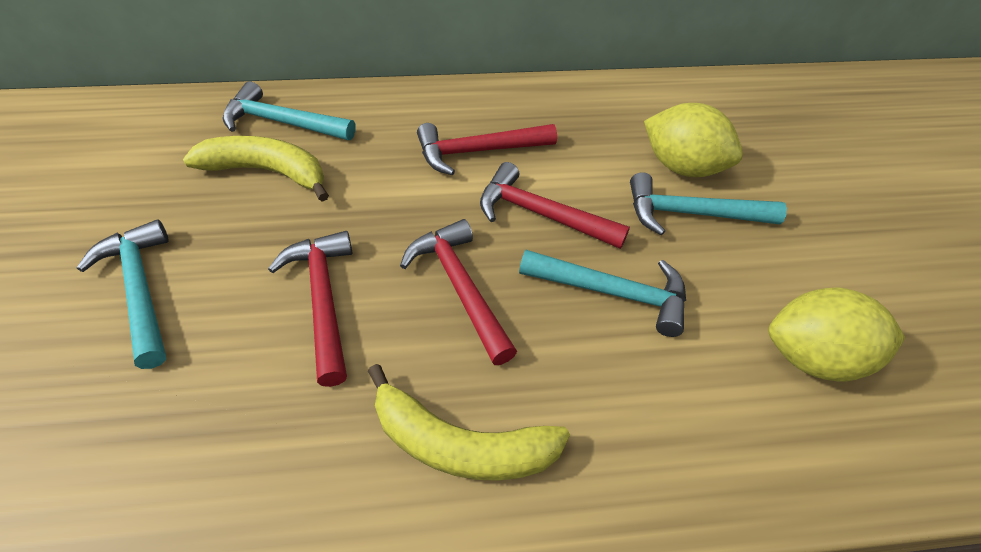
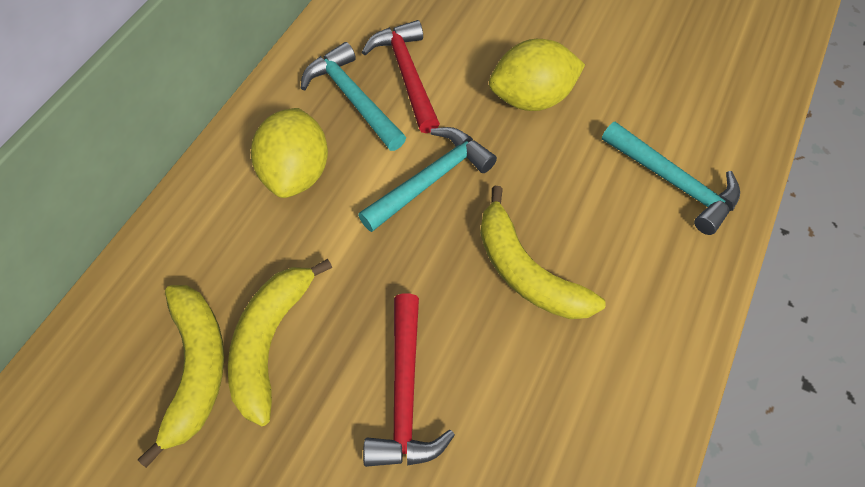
red hammer: [268,231,352,387] [400,219,517,365] [417,123,557,175] [480,162,630,249] = 4 -> [362,20,440,133] [363,293,455,467] = 2
turquoise hammer: [77,219,169,369] [222,81,356,140] [519,250,686,337] [630,172,787,235] = 4 -> [301,42,406,151] [358,127,497,232] [602,122,740,235] = 3
yellow banana: [183,136,329,202] [368,364,570,481] = 2 -> [138,285,224,468] [228,259,332,426] [480,186,606,319] = 3

